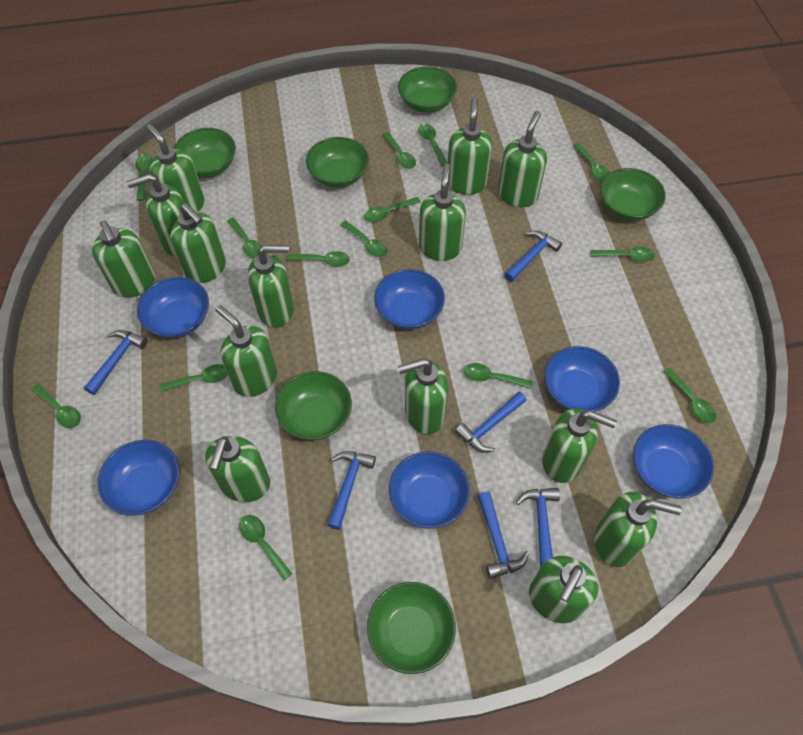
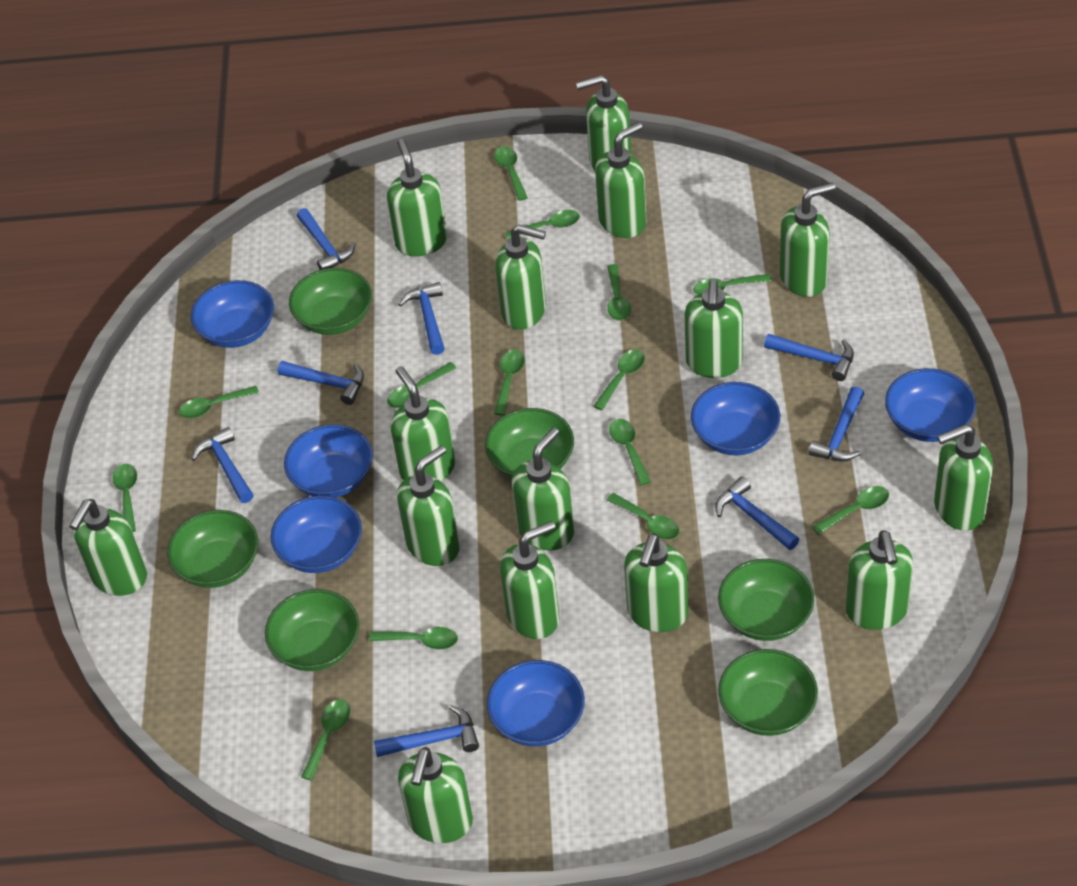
blue hammer: [84,330,148,395] [327,451,376,530] [455,392,527,452] [477,492,529,579] [504,231,562,282] [516,488,560,568] = 6 -> [192,427,254,503] [278,361,364,405] [297,208,356,270] [374,705,479,757] [398,282,445,355] [715,477,799,550] [764,334,854,381] [809,387,864,462] = 8
green soap dispenser: [92,220,156,298] [127,174,184,257] [146,124,205,212] [170,203,226,283] [205,436,270,502] [215,305,277,397] [248,245,294,328] [398,358,448,434] [419,163,466,261] [448,98,492,195] [498,111,547,207] [529,556,598,623] [542,408,617,483] [594,492,682,567] = 14 -> [69,499,147,596] [387,139,447,257] [391,366,455,481] [397,445,460,566] [398,747,473,843] [495,224,546,330] [500,521,559,639] [512,428,574,551] [576,75,631,171] [595,122,646,238] [624,533,689,632] [685,279,743,378] [780,182,835,297] [846,530,913,630] [934,424,993,531] = 15

